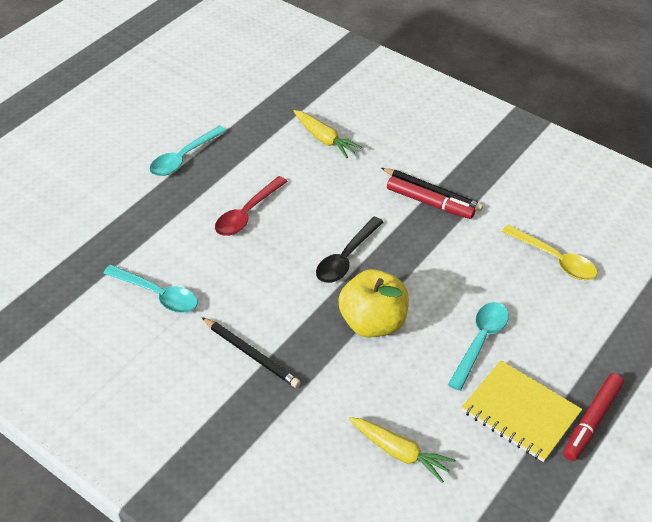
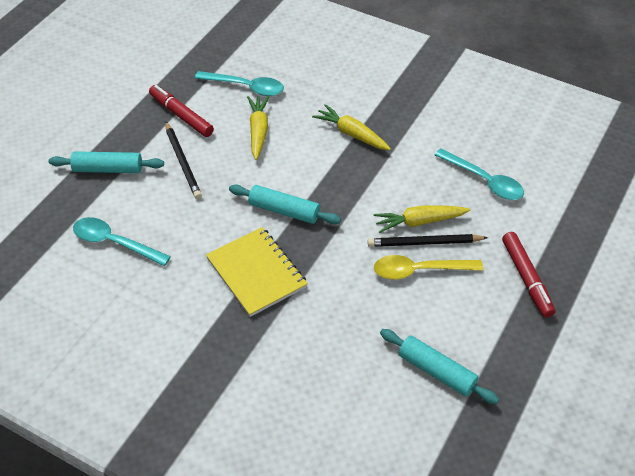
black spoon: [316,217,383,283] = 1 -> none = 0
red spoon: [215,176,288,236] = 1 -> none = 0
turquoise rolling pin: none = 0 -> [49,151,164,173] [229,185,341,224] [380,329,499,404] = 3
yellow apple: [338,269,409,337] = 1 -> none = 0
yellow carrot: [294,110,362,158] [349,417,456,483] = 2 -> [247,96,269,160] [312,104,391,150] [374,206,470,233] = 3

